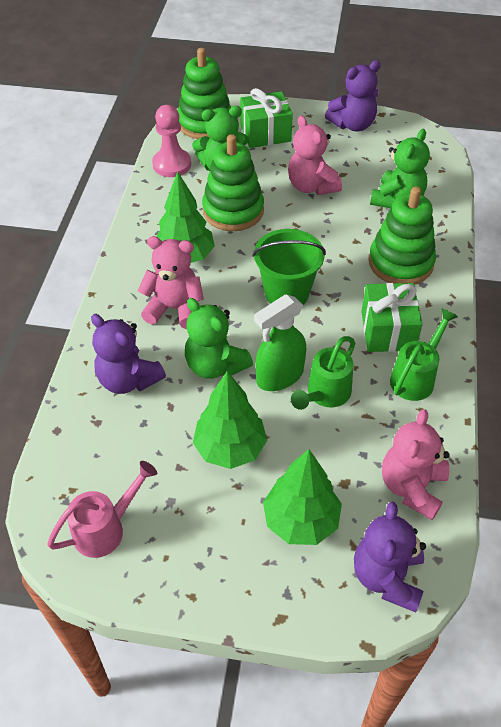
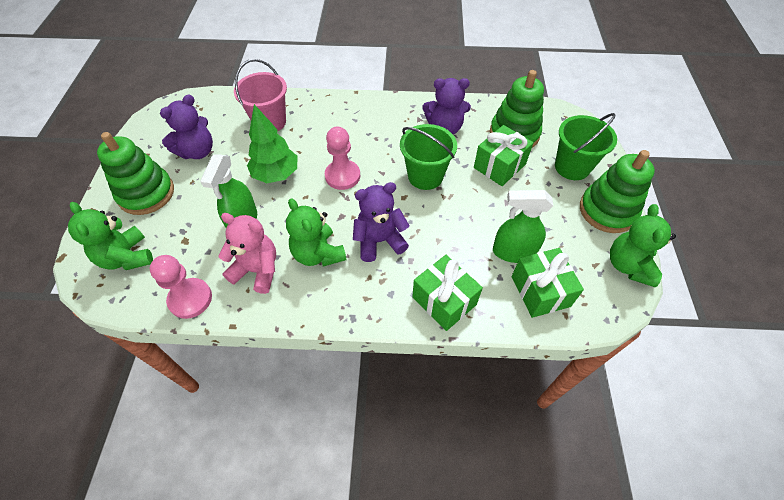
green bucket: [252,229,326,305] = 1 -> [400,124,457,190] [555,113,617,180] = 2
green gift: [240,88,293,148] [361,283,422,352] = 2 -> [412,255,483,331] [474,125,533,186] [512,248,584,318] = 3
green spray bottle: [254,294,306,391] = 1 -> [200,155,257,228] [493,190,553,263] = 2
green tree: [157,171,215,263] [193,371,267,469] [263,449,342,545] = 3 -> [247,104,298,183] = 1
green watering can: [291,336,355,410] [390,308,458,401] = 2 -> none = 0
pink bucket: none = 0 -> [234,59,287,132] = 1
pink pawn: [152,105,191,177] = 1 -> [150,255,212,319] [325,127,360,190] = 2
pink teddy bear: [138,236,204,329] [288,115,342,195] [382,409,450,520] = 3 -> [219,213,276,294] = 1
pink watering can: [47,461,157,558] = 1 -> none = 0

